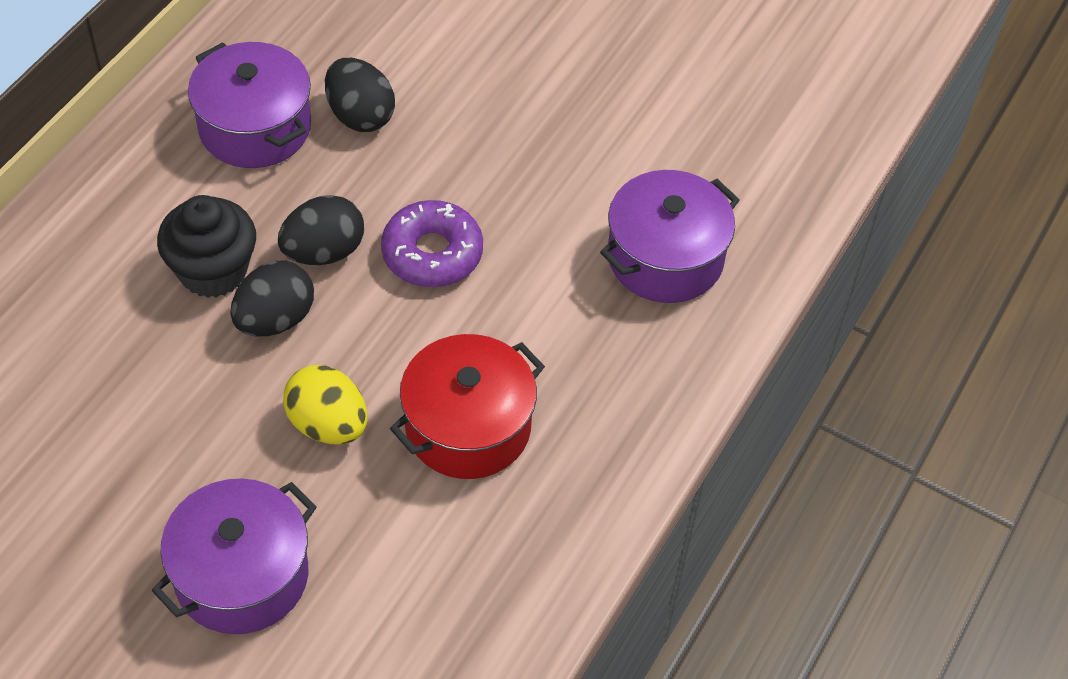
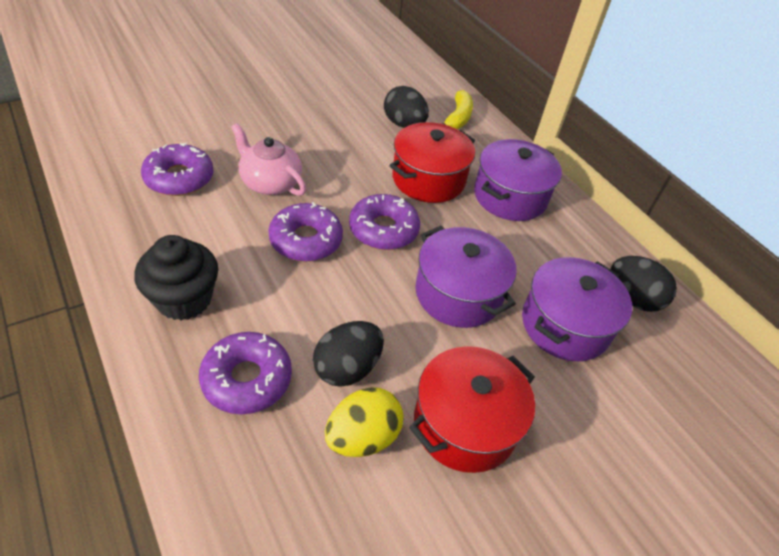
pink teapot: none = 0 -> [231,123,306,196] = 1
purple donut: [381,200,483,287] = 1 -> [141,143,214,196] [199,332,292,414] [268,202,343,262] [349,194,420,250] = 4
red pot: [390,334,545,479] = 1 -> [389,122,475,203] [409,346,535,473] = 2
yellow banana: none = 0 -> [442,90,473,129] = 1

